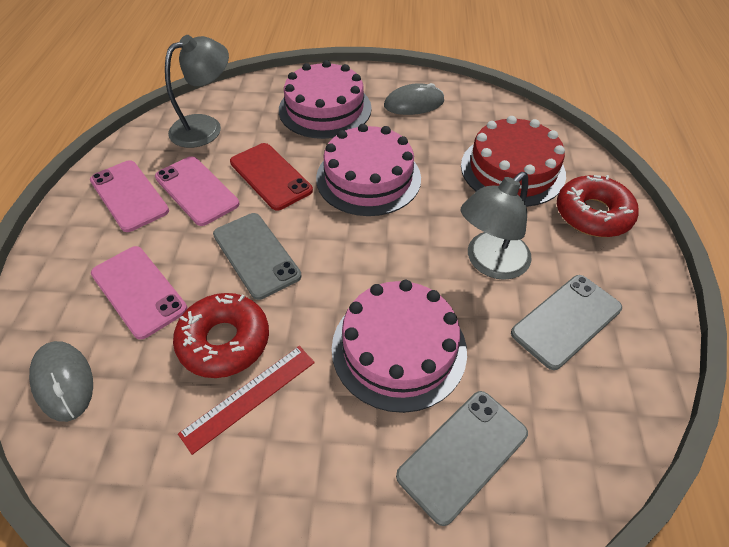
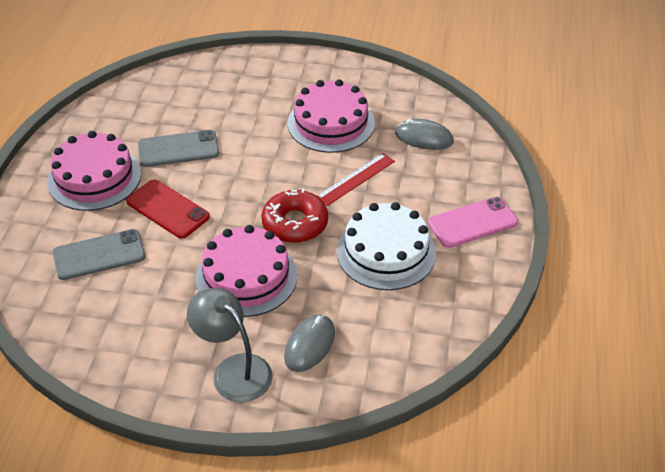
grey lamp: [165,35,229,148] [461,172,532,280] = 2 -> [187,288,273,402] = 1
grey phone: [213,213,302,300] [396,391,528,526] [511,275,622,370] = 3 -> [53,229,145,280] [138,130,219,167] = 2
pink phone: [90,160,169,232] [91,246,188,340] [155,156,239,226] = 3 -> [428,197,518,248] = 1
red cake: [461,116,566,207] = 1 -> none = 0
red donut: [173,293,269,378] [557,175,639,237] = 2 -> [261,189,328,243] = 1
white cake: none = 0 -> [337,202,436,290] = 1

